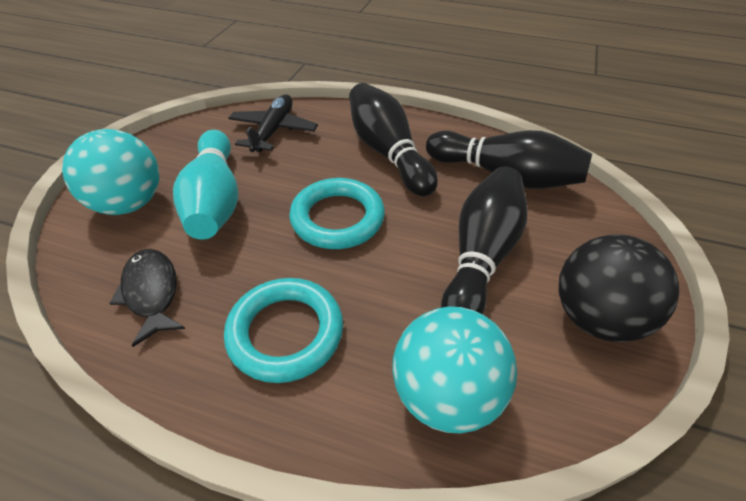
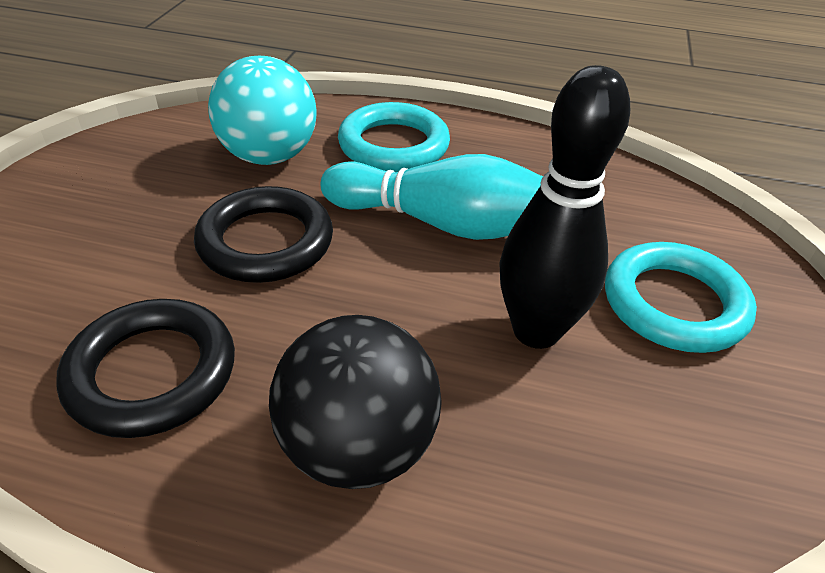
black bowling pin: [349,83,438,196] [426,130,592,189] [441,166,528,314] = 3 -> [499,65,630,349] = 1
black fish: [109,249,185,347] = 1 -> none = 0
black plane: [228,94,318,152] = 1 -> none = 0
black ring: none = 0 -> [56,299,235,438] [194,186,333,283] = 2
turquoise ball: [62,129,159,215] [392,306,517,434] = 2 -> [208,56,317,165] = 1

